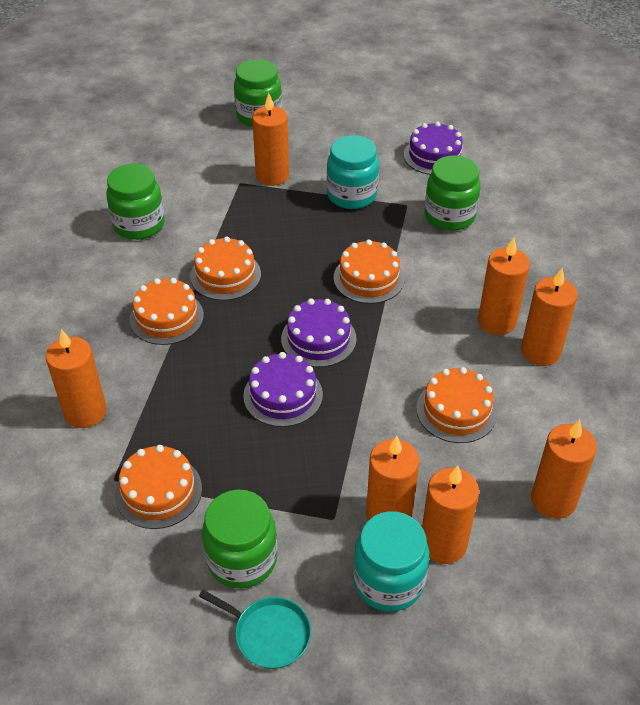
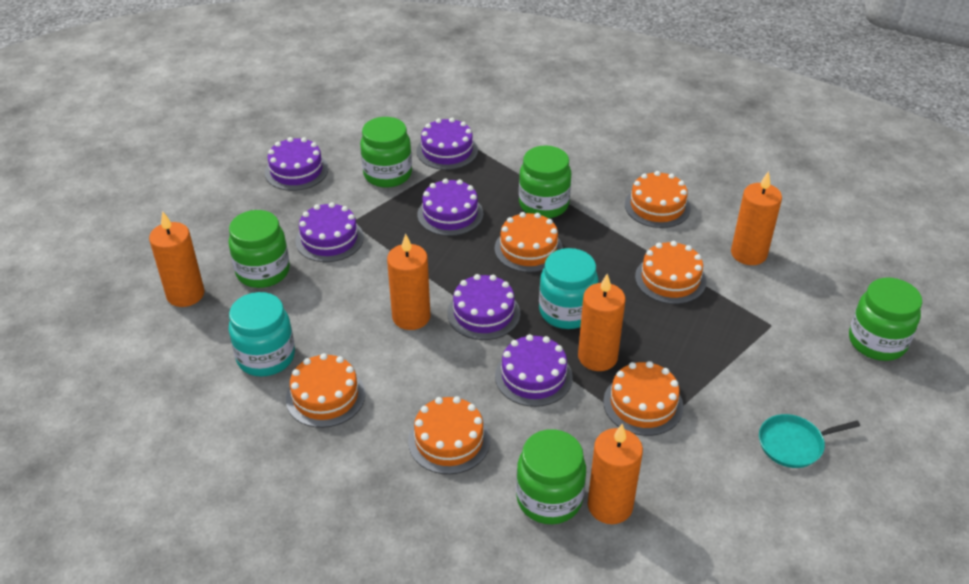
green jar: [106,164,165,240] [202,490,277,589] [234,59,282,127] [425,155,481,231] = 4 -> [228,210,290,288] [360,117,412,188] [516,429,586,524] [519,146,571,218] [849,278,922,361] = 5
orange cake: [115,445,202,529] [130,278,204,345] [190,237,261,300] [334,239,405,304] [416,367,497,443] = 5 -> [286,353,365,428] [408,396,490,474] [494,212,563,272] [603,361,684,436] [625,171,691,228] [635,241,706,304] = 6
orange candle: [46,329,107,428] [252,93,289,186] [366,436,419,520] [422,466,479,564] [478,238,530,335] [521,268,578,366] [531,420,597,519] = 7 -> [149,211,205,307] [387,234,431,330] [578,274,626,371] [588,424,643,524] [731,171,782,265] = 5
purple cake: [243,352,323,427] [281,299,357,367] [404,122,466,175] = 3 -> [265,137,328,191] [295,202,364,262] [416,118,478,170] [417,178,484,236] [447,274,520,340] [495,334,573,407] = 6

